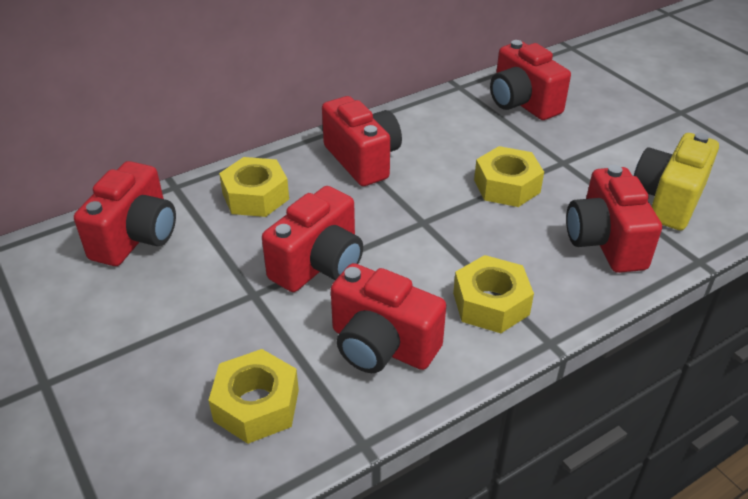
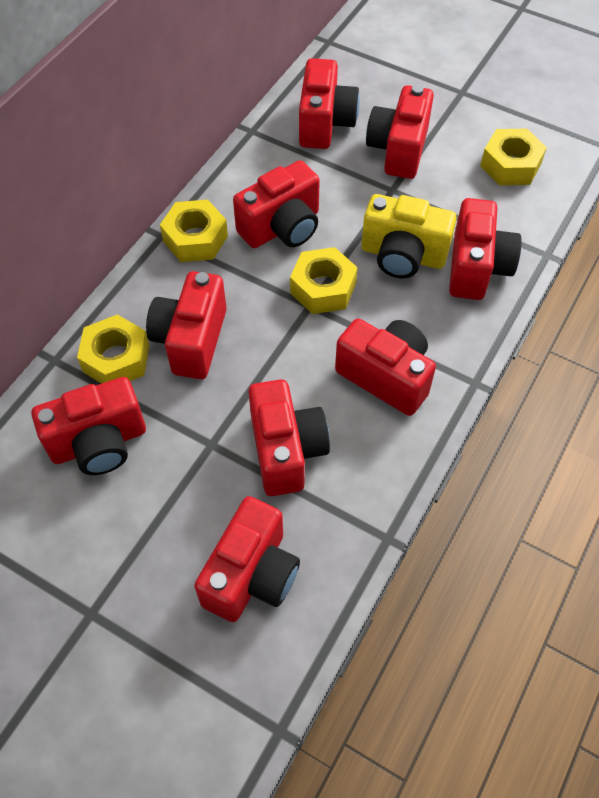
red camera: [74,161,176,266] [262,186,363,292] [322,96,402,186] [331,263,446,373] [490,40,571,120] [566,165,662,273] = 6 -> [32,377,146,475] [146,271,227,379] [194,496,300,622] [233,160,320,248] [248,379,330,496] [299,58,360,149] [335,319,436,416] [366,85,434,179] [449,198,522,300] = 9

